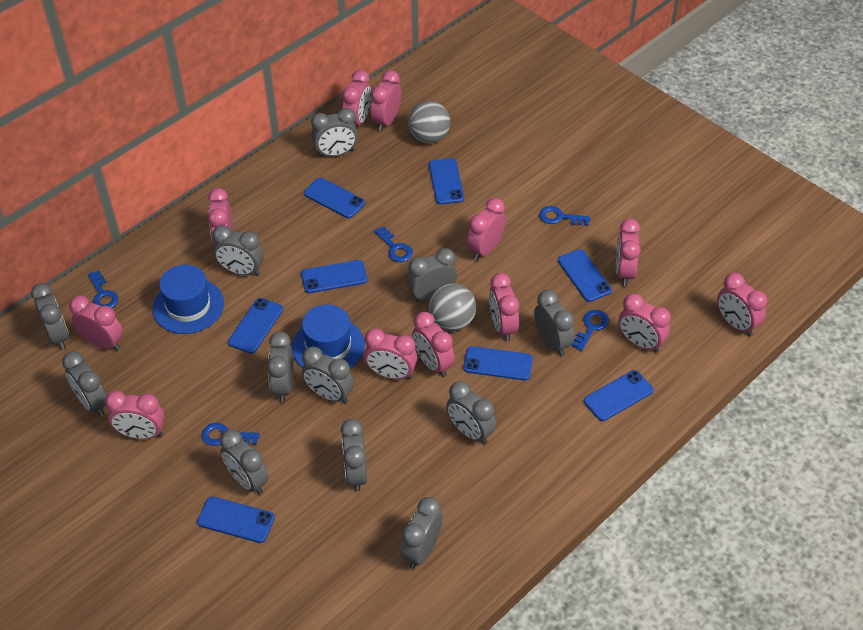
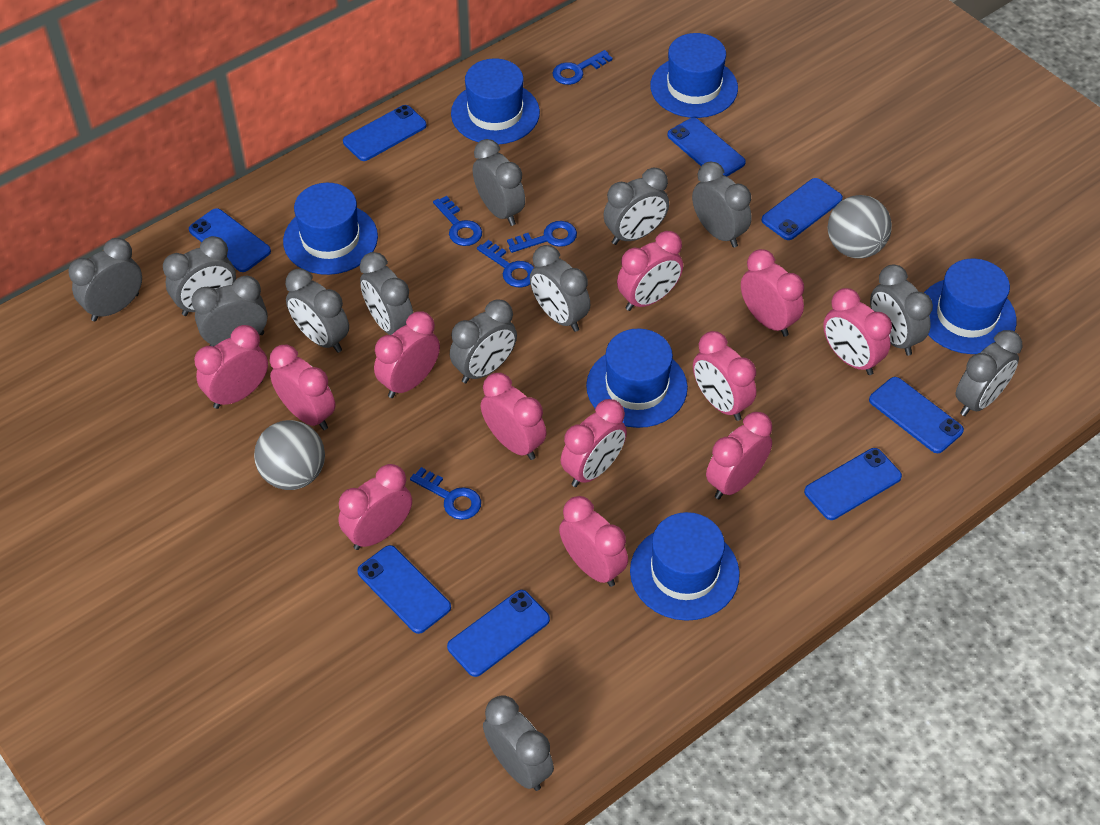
blue hat: [153,265,224,334] [292,304,365,369] = 2 -> [283,183,378,275] [451,58,540,145] [586,328,688,428] [630,512,740,621] [650,33,738,118] [924,259,1017,354] = 6
grey clock: [31,283,69,350] [62,352,107,416] [212,225,264,276] [220,429,269,495] [267,331,293,402] [302,346,354,404] [311,108,358,157] [340,419,367,492] [401,497,442,569] [407,248,457,302] [446,381,496,445] [534,290,575,356] = 12 -> [68,238,142,321] [163,236,236,316] [191,276,268,346] [285,269,349,353] [360,252,413,335] [450,300,517,383] [473,139,525,226] [483,695,554,791] [530,245,590,332] [603,168,669,245] [692,162,752,248] [870,264,933,356] [956,330,1023,416] = 13

